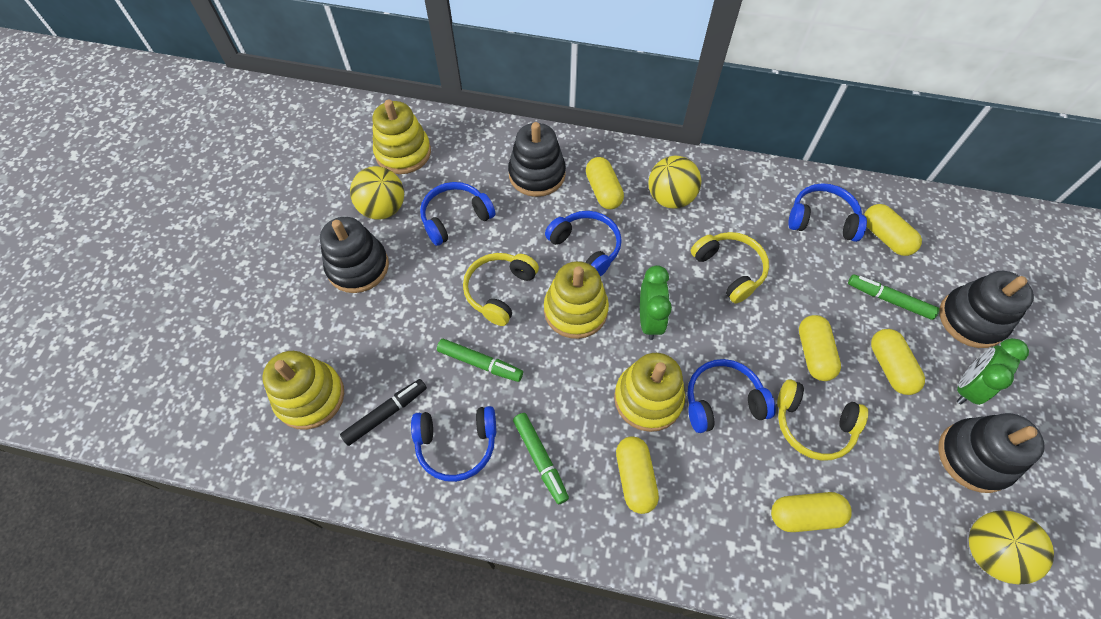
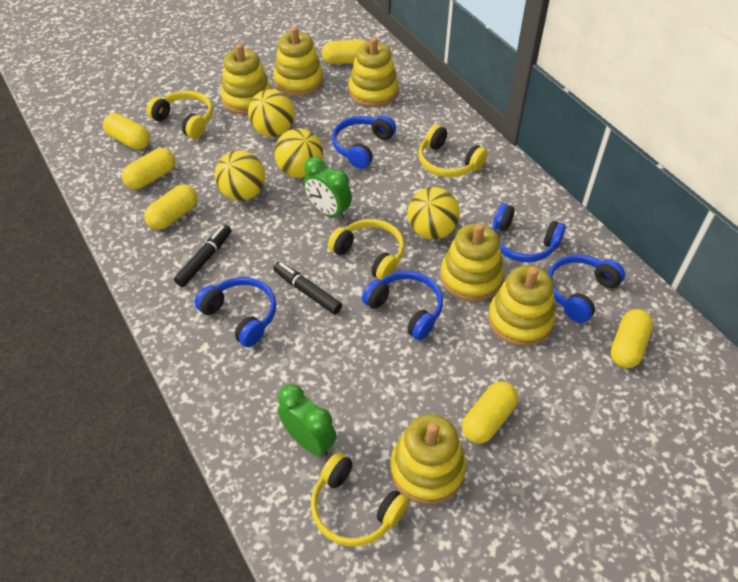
black marker: [340,379,427,446] = 1 -> [174,225,232,287] [273,262,342,314] = 2
black stacking toy: [320,217,389,293] [508,122,566,197] [938,413,1045,493] [939,271,1034,348] = 4 -> none = 0
green marker: [437,339,523,382] [513,413,569,505] [848,274,939,320] = 3 -> none = 0
yellow ball: [350,166,404,220] [649,156,702,209] [969,510,1054,584] = 3 -> [214,150,265,201] [248,89,295,137] [274,128,323,178] [407,187,460,240] = 4
yellow headphones: [463,253,539,326] [691,232,769,304] [777,379,868,460] = 3 -> [146,91,213,139] [311,452,409,547] [328,219,404,280] [419,124,488,177] = 4
yellow stacking toy: [262,351,344,430] [372,100,431,174] [544,261,609,339] [614,353,685,432] = 4 -> [220,44,271,115] [273,26,323,96] [348,37,399,107] [390,414,466,504] [440,223,504,302] [488,265,555,346] = 6

